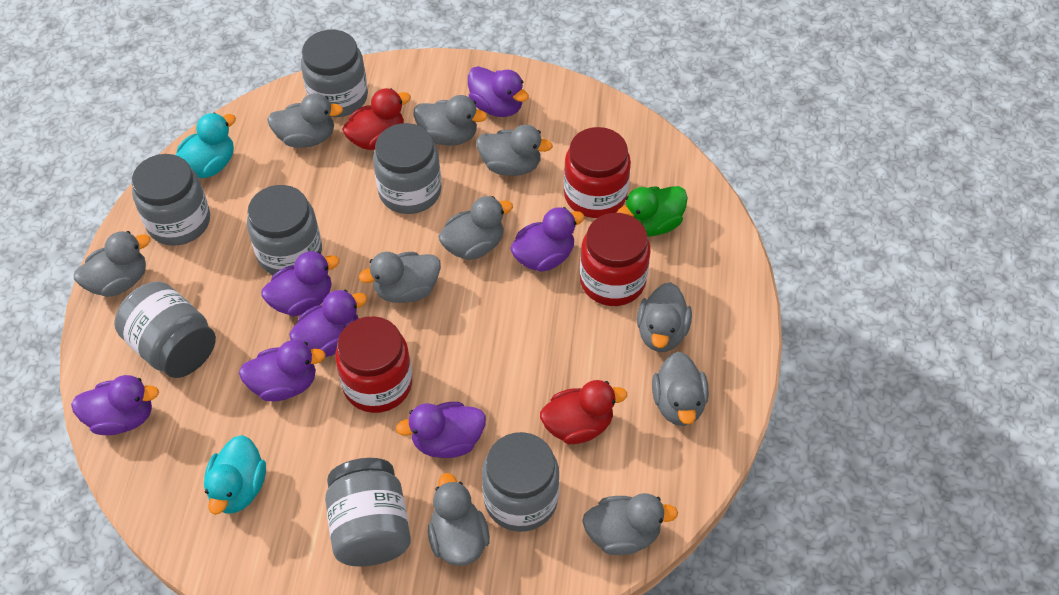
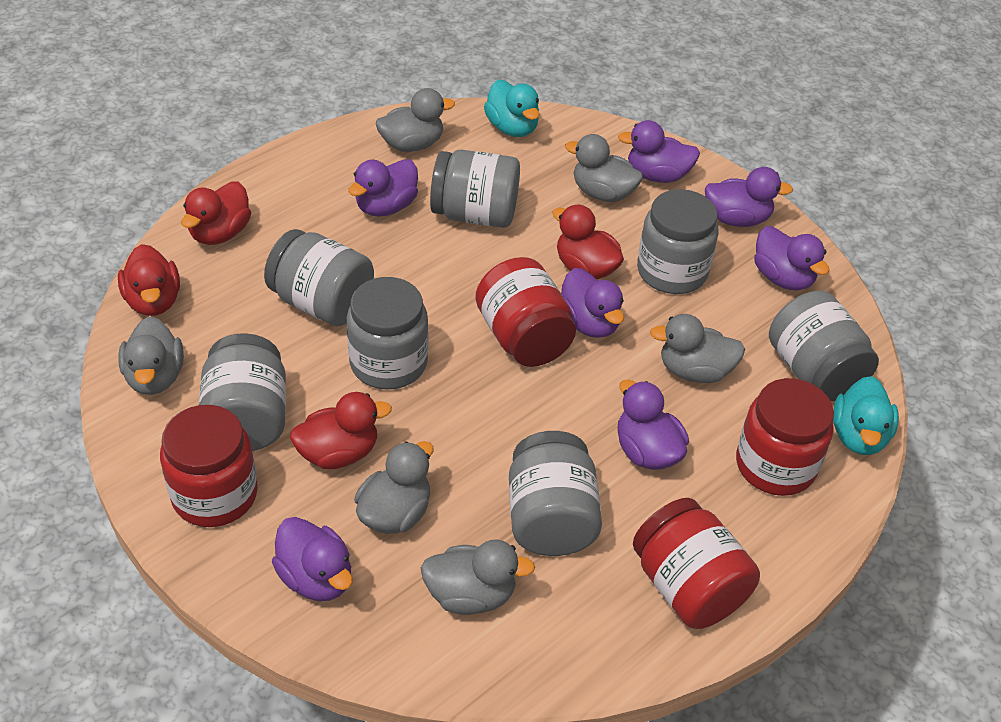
green duck: [617,186,688,237] = 1 -> none = 0
grey duck: [74,231,151,297] [267,93,343,148] [359,252,441,303] [414,95,487,146] [428,473,490,566] [438,196,513,260] [476,125,553,176] [582,493,678,555] [637,282,692,352] [652,352,709,426] = 10 -> [118,317,184,395] [354,441,433,534] [376,88,455,152] [421,539,535,615] [565,134,643,202] [650,314,745,383] = 6
red duck: [342,88,411,150] [540,380,627,444] = 2 -> [118,244,180,316] [181,181,251,245] [290,392,392,469] [552,205,624,279] = 4
red jar: [335,316,412,413] [564,127,631,218] [580,213,650,306] = 3 -> [160,405,258,527] [476,257,576,367] [633,498,760,629] [736,378,834,496] = 4

